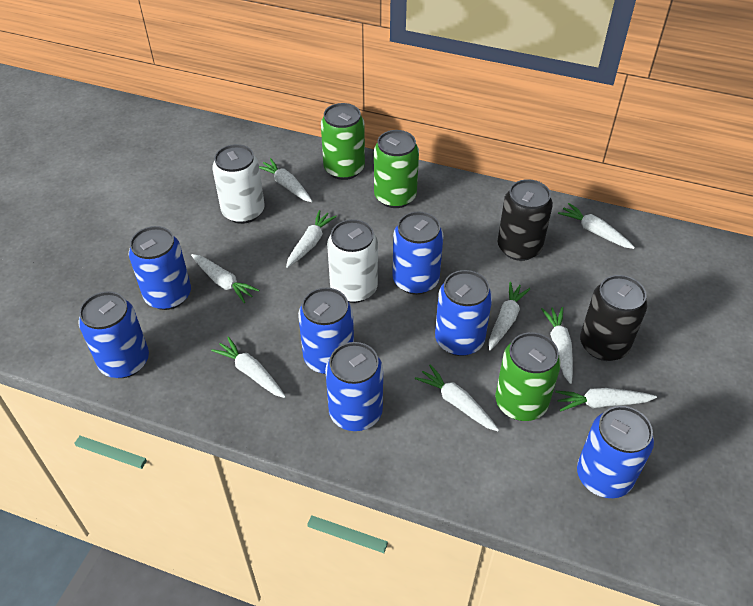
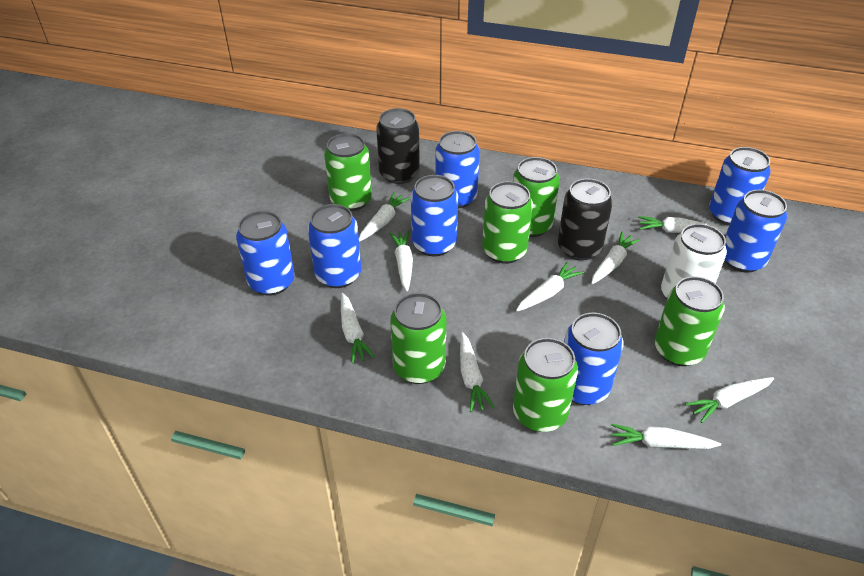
green can: [321,103,365,180] [374,130,419,208] [495,332,561,421] = 3 -> [324,133,372,211] [390,293,446,384] [482,181,533,264] [513,157,560,237] [513,338,578,432] [654,276,725,366] = 6
white can: [212,144,265,224] [327,219,378,303] = 2 -> [661,224,727,299] = 1

